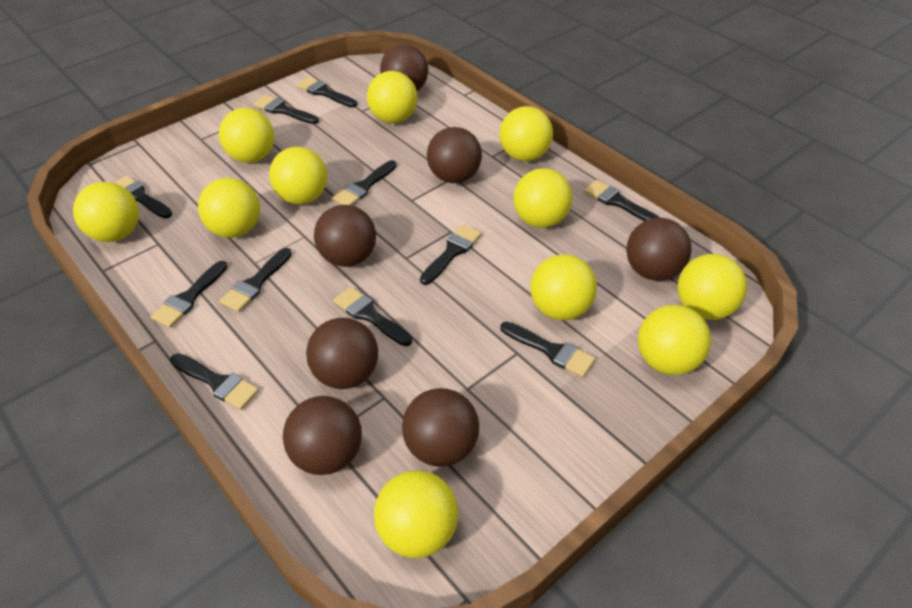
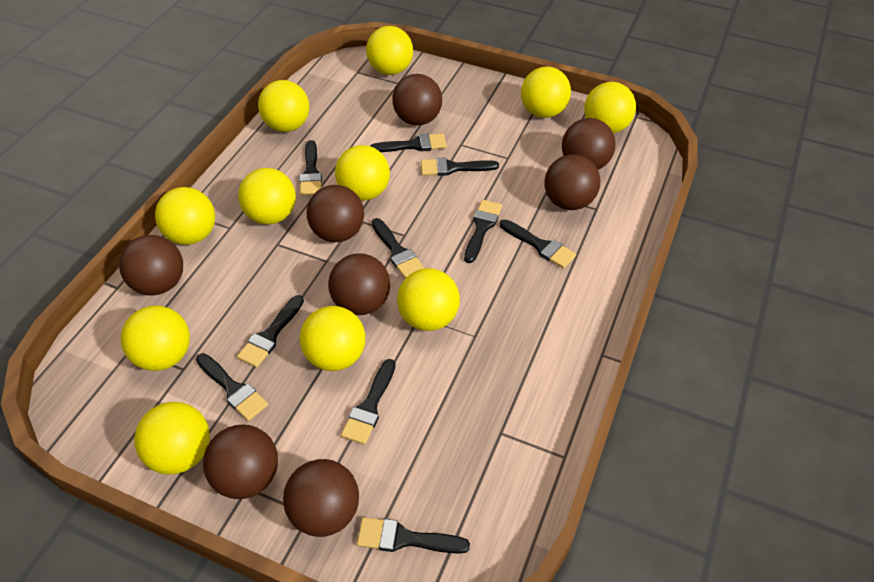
black brush: [114,175,172,218] [151,261,227,328] [170,353,259,410] [219,248,292,312] [253,95,319,124] [296,77,357,108] [332,160,397,205] [333,287,412,346] [420,224,482,285] [500,322,595,377] [584,180,660,221] = 11 -> [196,353,268,421] [237,295,304,368] [300,140,322,195] [341,359,396,445] [357,517,470,554] [370,133,447,152] [372,218,425,278] [421,157,499,176] [464,200,502,263] [500,219,576,269] = 10
brown ball: [283,396,362,475] [306,318,378,389] [314,205,376,267] [380,44,428,91] [402,388,479,467] [427,127,482,183] [626,218,692,281] = 7 -> [119,235,183,295] [203,424,278,499] [283,459,359,537] [307,185,364,242] [328,253,390,315] [392,74,442,125] [545,154,600,210] [562,118,616,170] = 8

